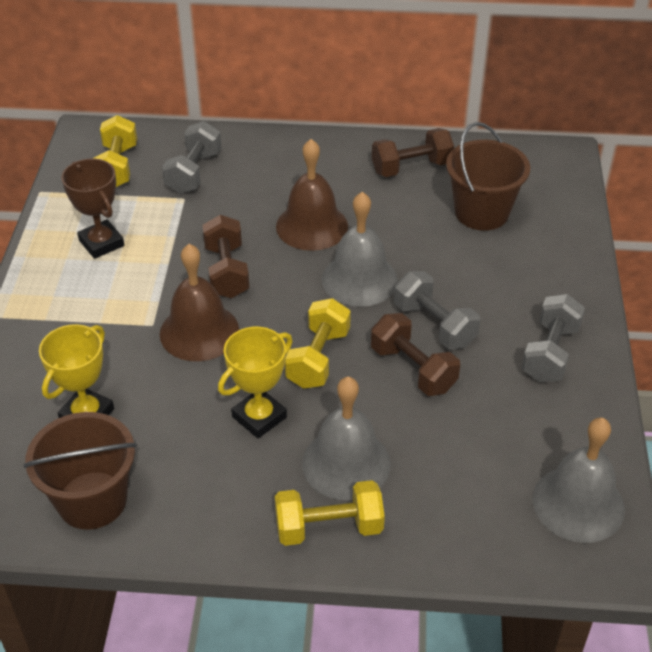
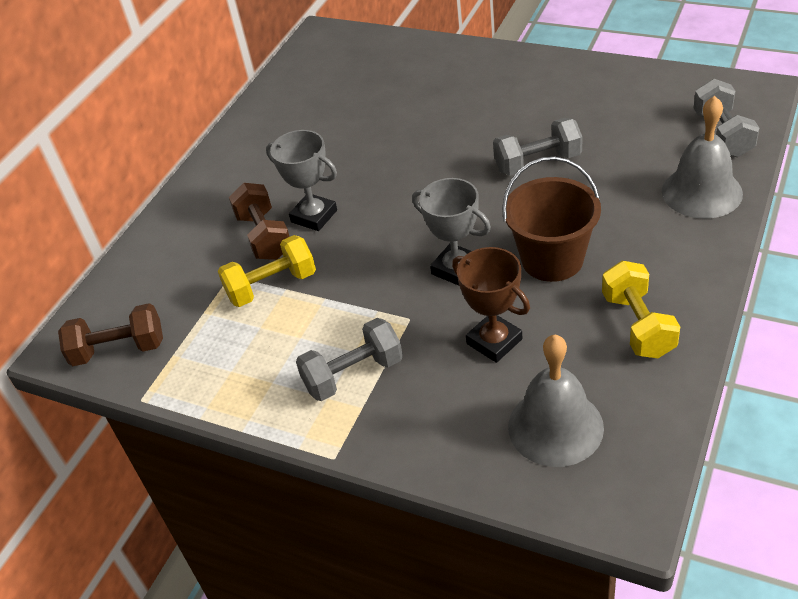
brown bell: [160,244,239,361] [276,139,348,251] = 2 -> none = 0
brown bucket: [24,412,137,530] [446,122,530,230] = 2 -> [502,157,601,282] = 1
brown dumbbell: [202,215,249,298] [371,313,460,396] [372,128,454,177] = 3 -> [58,303,163,366] [229,183,290,260] = 2
grey bell: [302,377,391,500] [322,192,398,307] [533,418,625,543] = 3 -> [508,335,604,467] [662,96,743,219] = 2
grey trophy: none = 0 -> [266,130,337,231] [412,178,491,286] = 2
yellow dumbbell: [94,115,137,187] [275,480,385,546] [285,298,351,389] = 3 -> [218,235,316,307] [602,261,680,358] = 2
yellow trophy: [39,324,114,418] [218,327,293,438] = 2 -> none = 0

